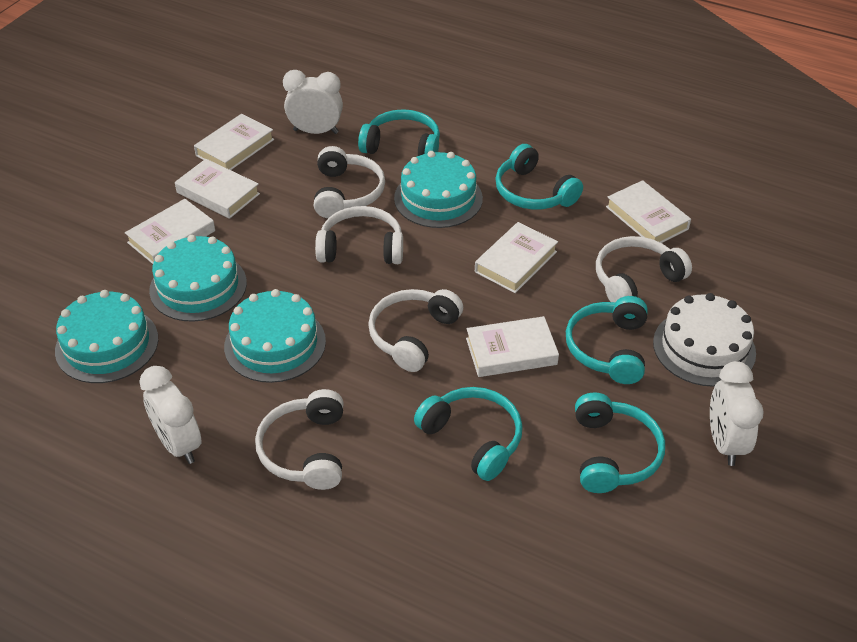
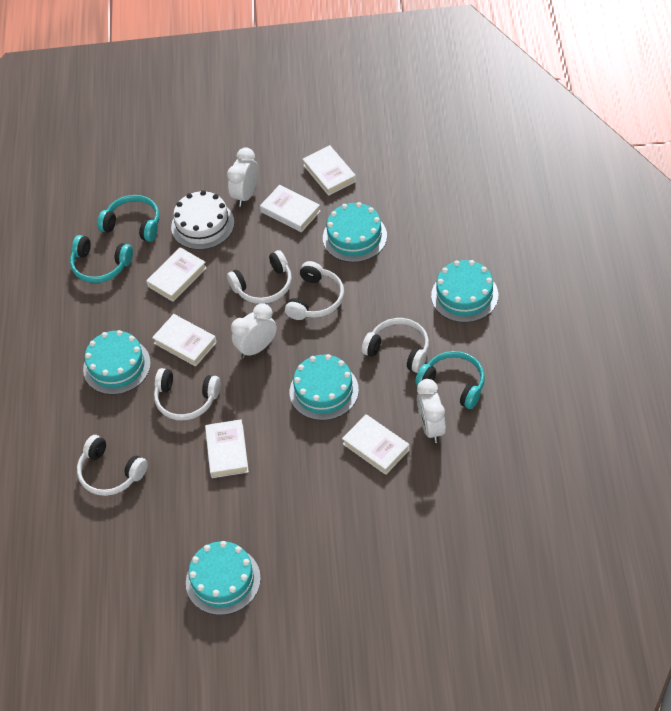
turquoise cake: [55,290,158,383] [149,235,247,322] [224,289,326,383] [394,151,483,228] = 4 -> [83,330,151,395] [186,541,261,615] [290,354,359,420] [323,202,387,262] [431,260,498,323] = 5
turquoise headphones: [358,109,440,156] [414,387,523,481] [495,144,583,210] [566,296,648,384] [575,392,665,493] = 5 -> [70,235,133,283] [97,195,159,242] [415,351,485,409] = 3

